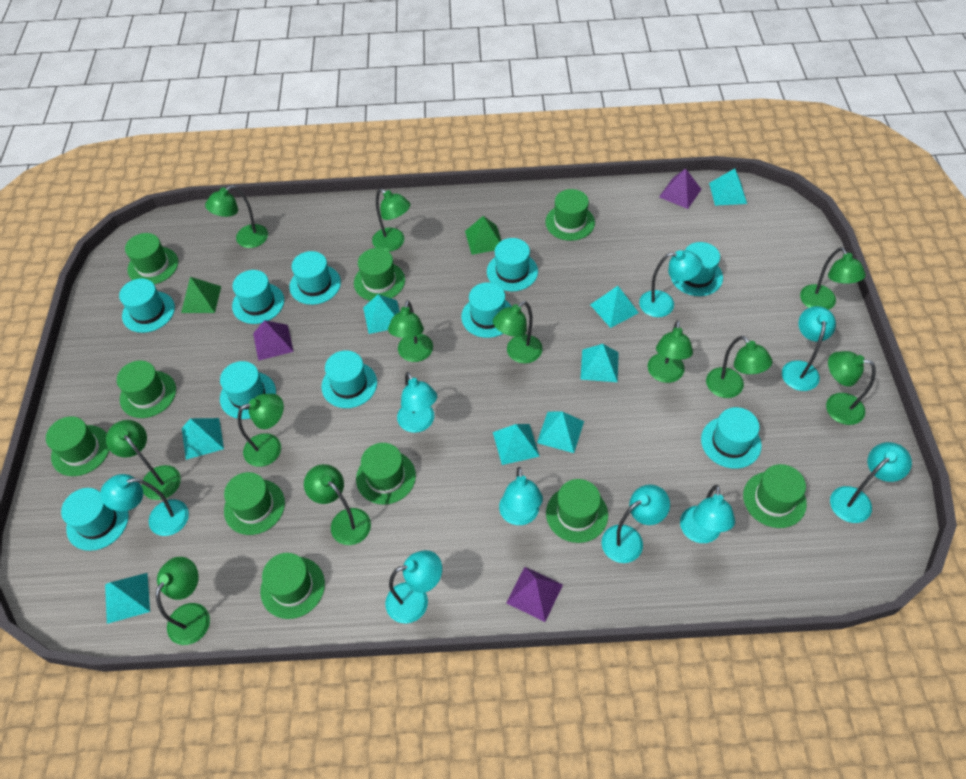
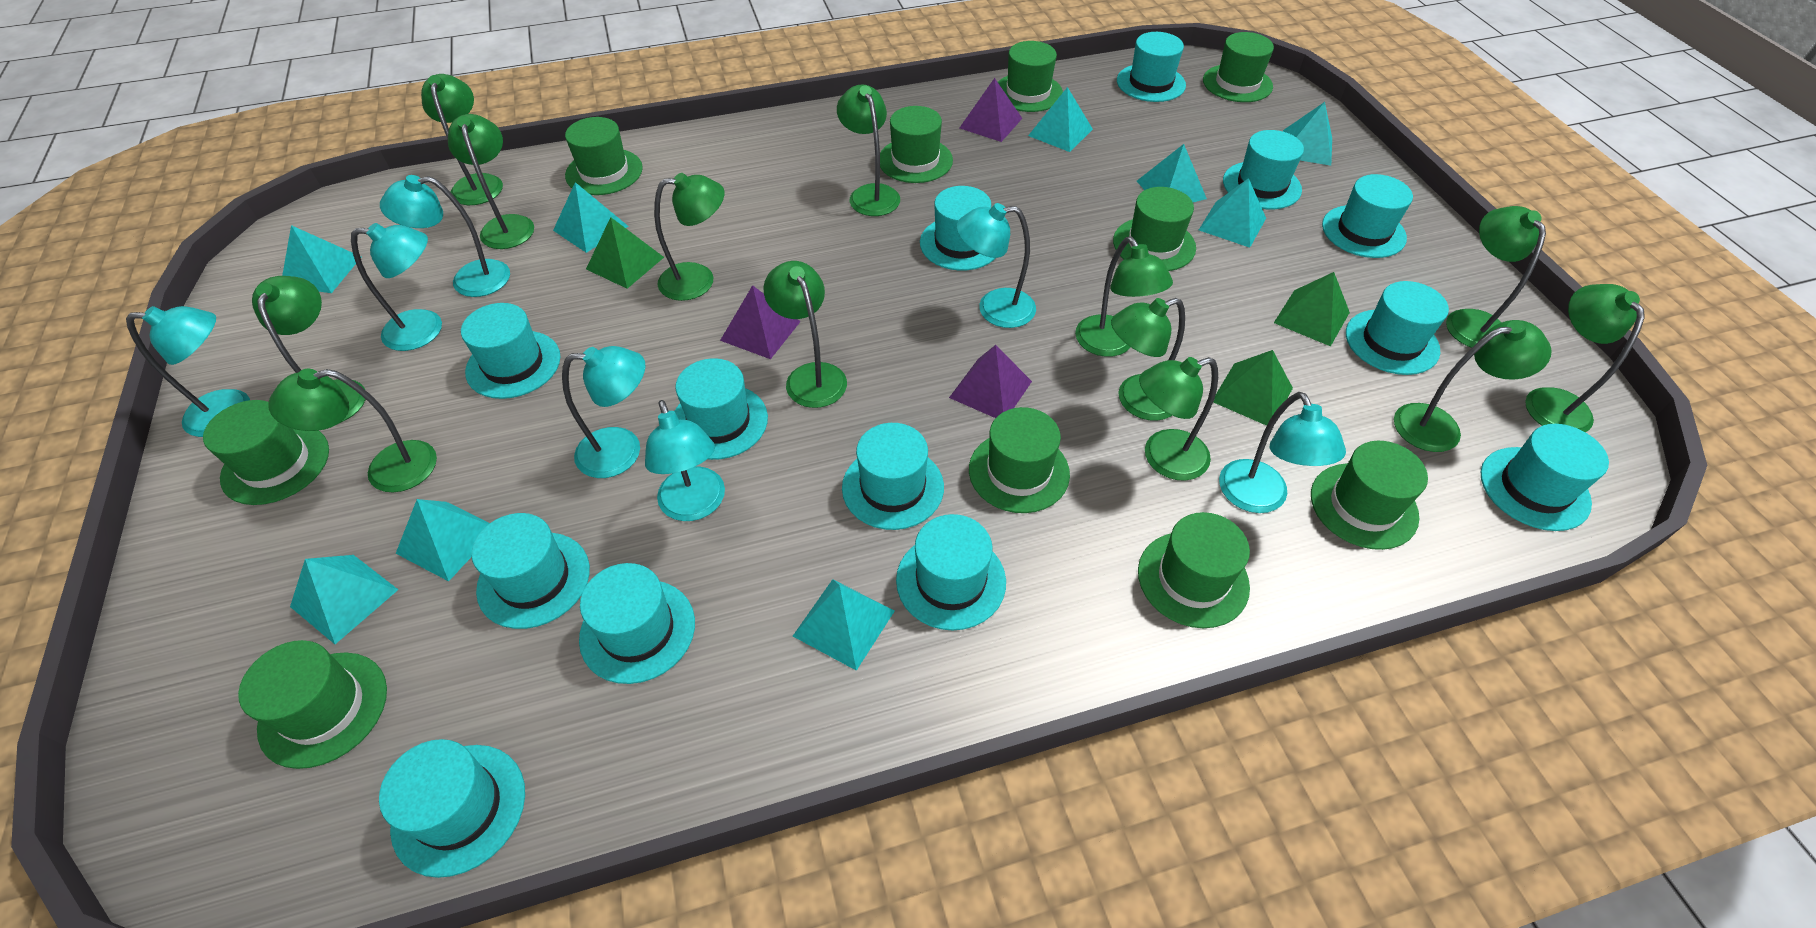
green lamp: [106,420,181,500] [156,557,210,645] [205,185,268,248] [238,394,284,467] [304,464,371,545] [372,189,411,252] [388,300,433,362] [493,301,543,364] [648,320,693,383] [706,336,772,398] [800,247,866,310] [826,351,876,425] = 12 -> [252,276,366,423] [268,369,437,492] [421,74,503,205] [448,114,534,249] [654,173,724,301] [763,261,847,408] [837,84,900,216] [1075,237,1173,357] [1111,298,1185,421] [1139,357,1218,481] [1394,320,1552,452] [1446,206,1546,348] [1525,284,1645,432] = 13
green pyramid: [181,277,221,313] [465,216,501,255] = 2 -> [586,217,664,289] [1213,350,1293,426] [1274,272,1350,346] = 3
turquoise hat: [61,488,129,551] [119,278,175,333] [220,361,276,419] [232,270,284,324] [289,251,341,305] [321,350,377,408] [461,282,512,338] [487,238,538,291] [671,242,723,296] [701,407,762,469] = 10 -> [379,739,525,878] [461,303,561,399] [471,513,590,629] [579,563,695,684] [674,358,768,460] [842,423,944,530] [896,514,1006,630] [920,186,995,271] [1117,32,1186,102] [1223,130,1304,209] [1322,174,1413,258] [1346,281,1449,375] [1481,424,1609,531] = 13
turquoise lamp: [100,474,189,536] [385,550,442,624] [397,372,437,433] [499,467,543,525] [601,484,670,563] [639,250,702,317] [680,485,735,543] [782,306,836,391] [830,442,912,523] = 9 -> [126,306,250,437] [351,223,442,351] [380,175,510,297] [562,346,646,478] [645,400,725,521] [956,203,1036,328] [1219,392,1346,513] = 7
turquoise pyramid: [105,573,150,624] [182,418,224,460] [363,294,400,334] [493,424,540,465] [537,411,584,453] [580,344,619,382] [590,286,639,328] [709,169,747,206] = 8 -> [282,225,361,293] [290,555,398,644] [396,499,490,581] [553,182,628,253] [793,579,895,671] [1028,87,1093,152] [1137,144,1207,202] [1199,178,1266,248] [1283,102,1332,166] = 9

